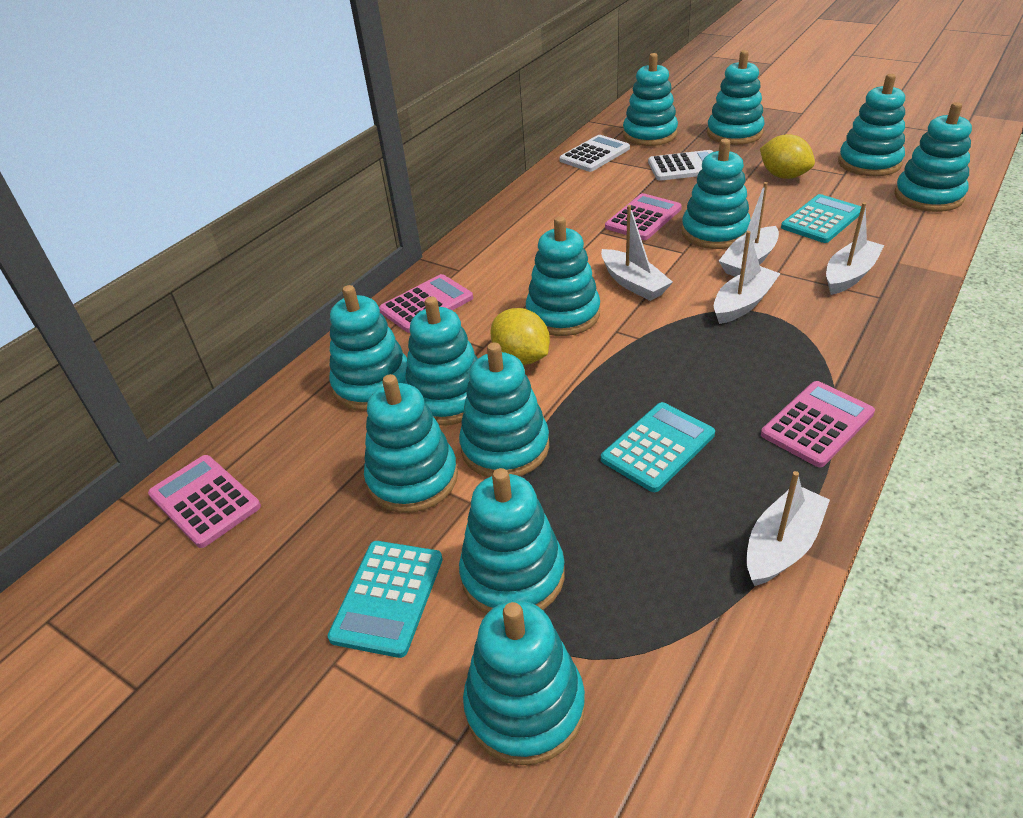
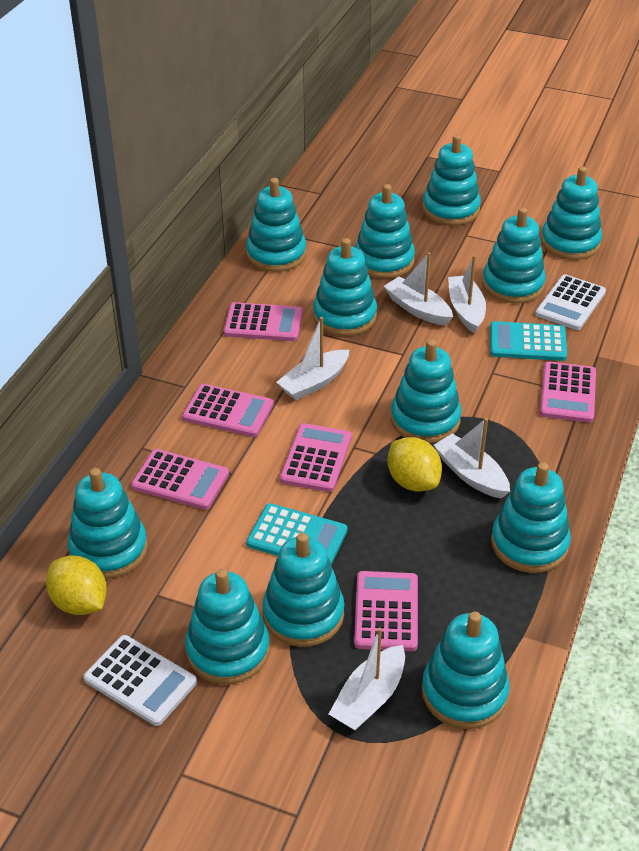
pink calculator: [148,455,261,548] [379,274,473,333] [605,193,682,240] [761,381,875,467] = 4 -> [131,449,229,510] [182,384,274,437] [224,302,303,341] [280,423,352,492] [354,571,418,651] [540,362,596,423] = 6
turquoise calculator: [328,541,443,658] [601,402,715,492] [781,194,861,243] = 3 -> [247,503,347,565] [490,321,567,361] = 2

